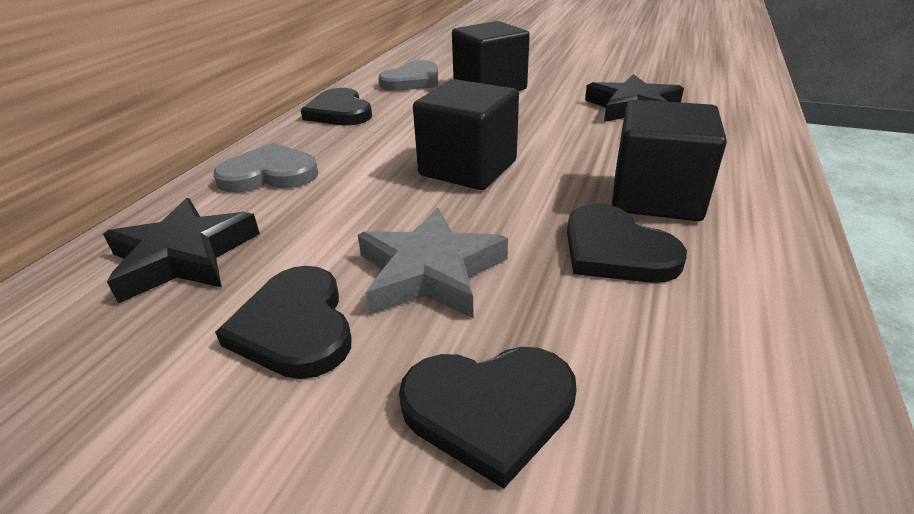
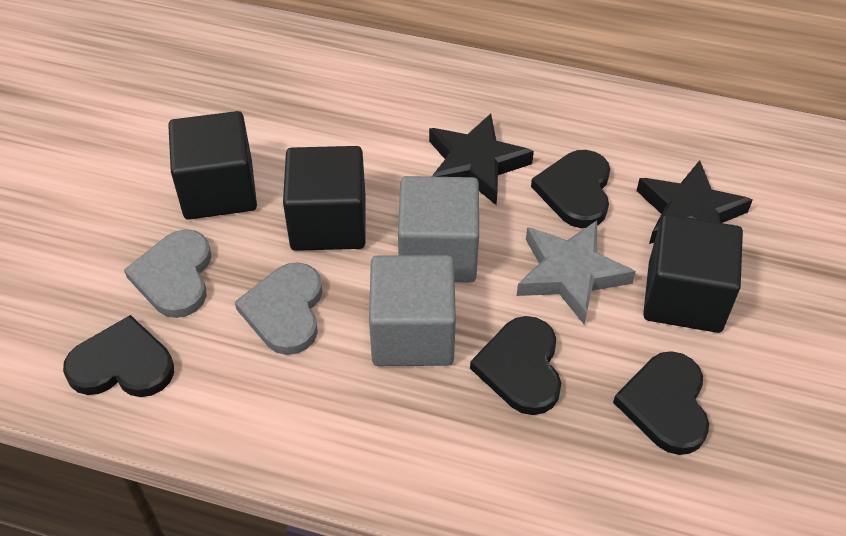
grey cube: none = 0 -> [369,255,456,366] [398,176,479,283] = 2

